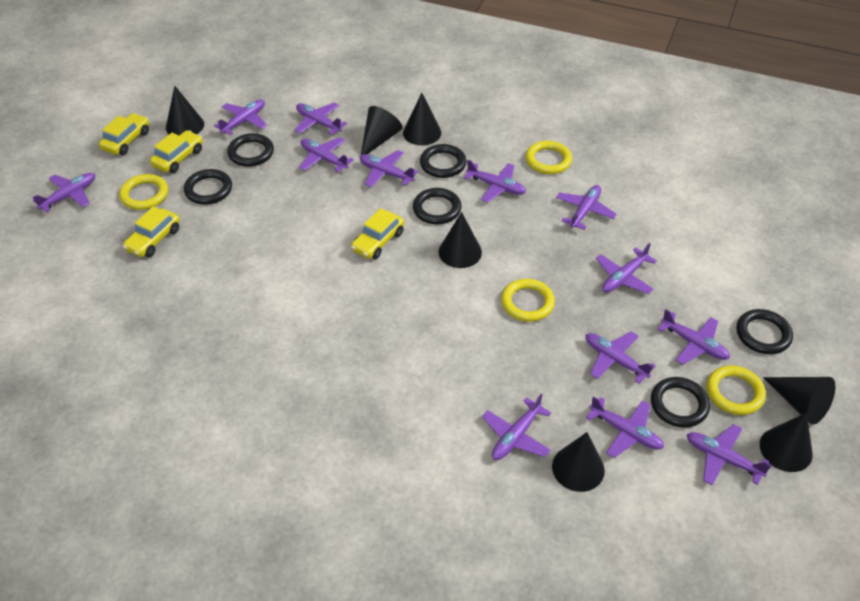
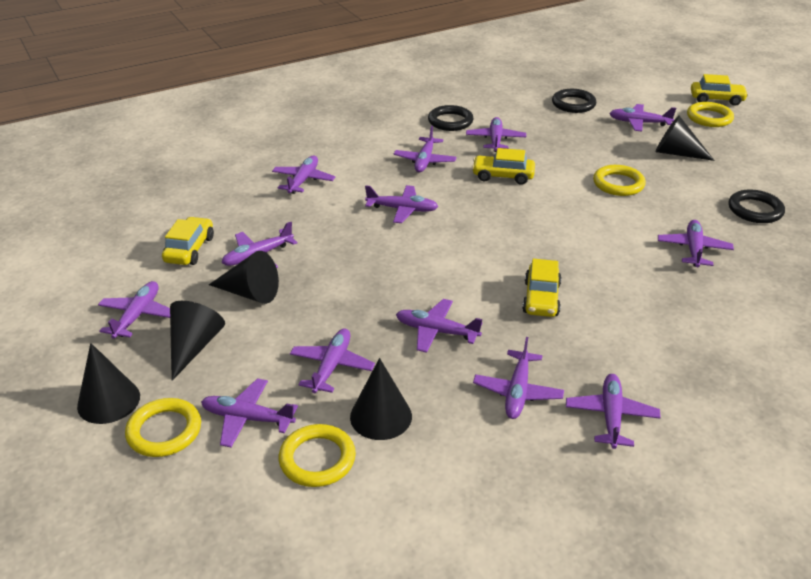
black cone: [166,86,204,136] [361,106,402,155] [403,93,441,145] [439,212,482,268] [552,432,605,492] [760,412,813,472] [763,377,835,424] = 7 -> [77,343,140,424] [170,301,225,381] [209,251,279,304] [350,358,412,440] [655,115,715,161] = 5
black ring: [184,169,232,205] [227,133,274,167] [413,188,462,224] [420,144,466,178] [651,377,710,428] [737,309,793,354] = 6 -> [428,105,474,131] [552,89,596,113] [728,189,785,223] = 3

